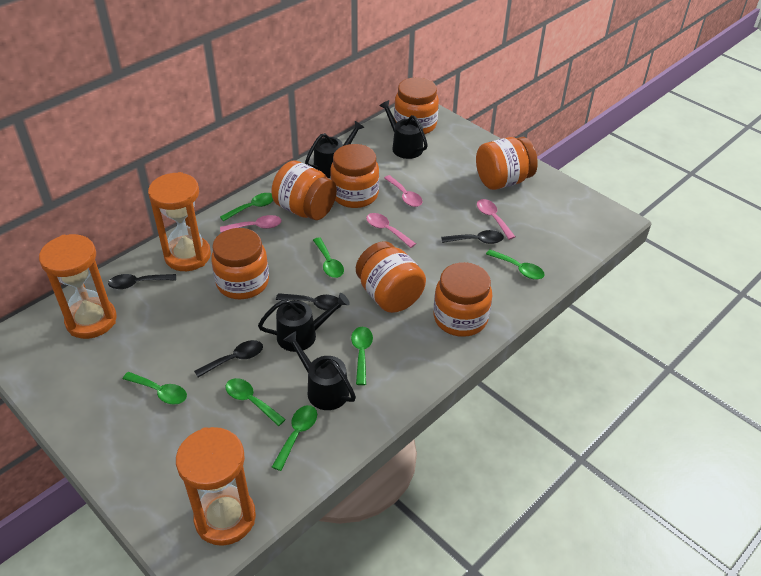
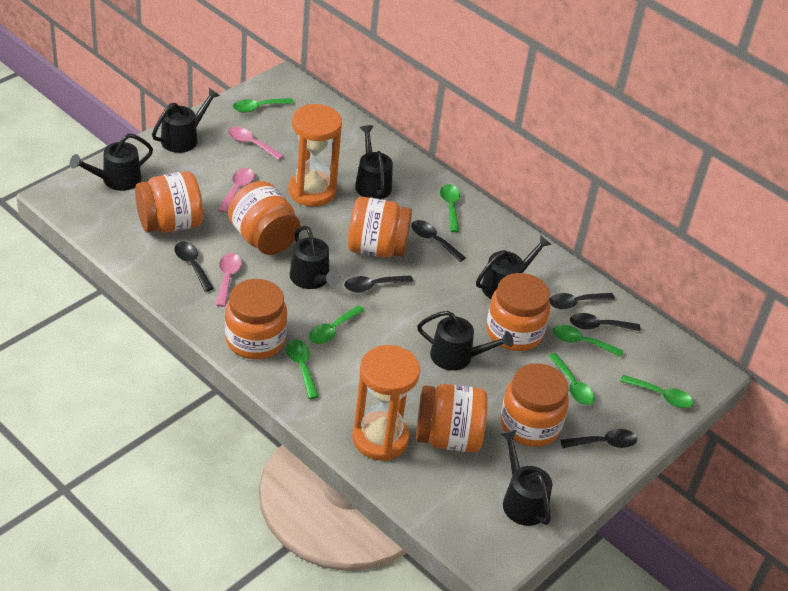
black spoon: [108,274,176,289] [194,340,263,377] [276,293,342,310] [441,230,504,244] = 4 -> [174,241,214,292] [344,275,413,293] [411,220,466,262] [549,293,615,309] [560,429,637,448] [570,313,640,331] = 6
black watering can: [258,293,350,352] [283,331,356,410] [305,121,365,178] [379,100,428,159] = 4 -> [70,133,153,191] [152,88,220,153] [290,226,341,289] [355,125,393,199] [417,311,514,371] [476,235,551,299] [500,430,552,526] = 7
orange hourglass: [39,234,117,339] [148,172,211,271] [176,427,256,546] = 3 -> [288,104,342,207] [352,345,420,461] = 2
pink spoon: [220,215,282,233] [366,213,416,248] [384,175,423,207] [477,199,515,240] = 4 -> [216,253,242,307] [218,168,254,213] [228,127,284,160] = 3

